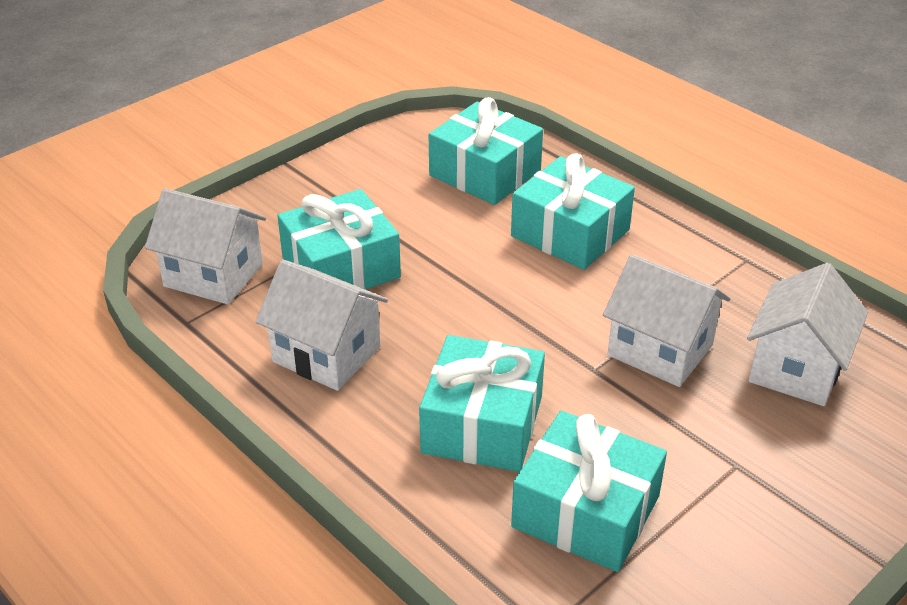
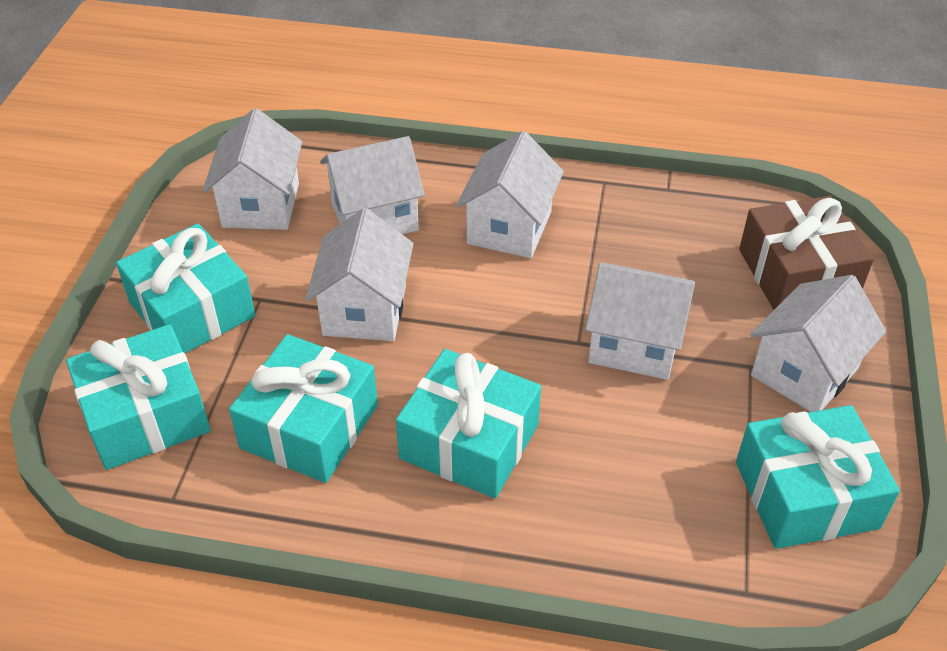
brown gift: none = 0 -> [739,196,874,310] = 1
white house: [145,188,266,304] [256,260,388,391] [603,254,731,387] [747,263,868,406] = 4 -> [203,108,302,230] [305,208,414,341] [320,136,425,234] [456,131,564,258] [585,263,695,380] [750,275,886,412] = 6

